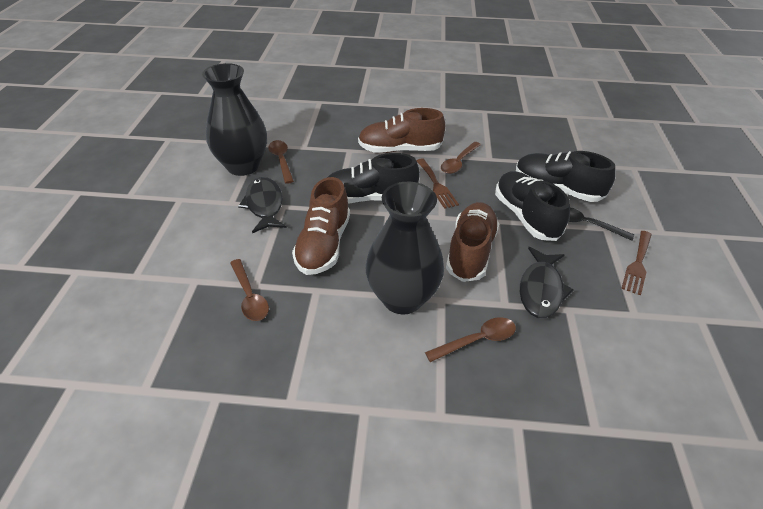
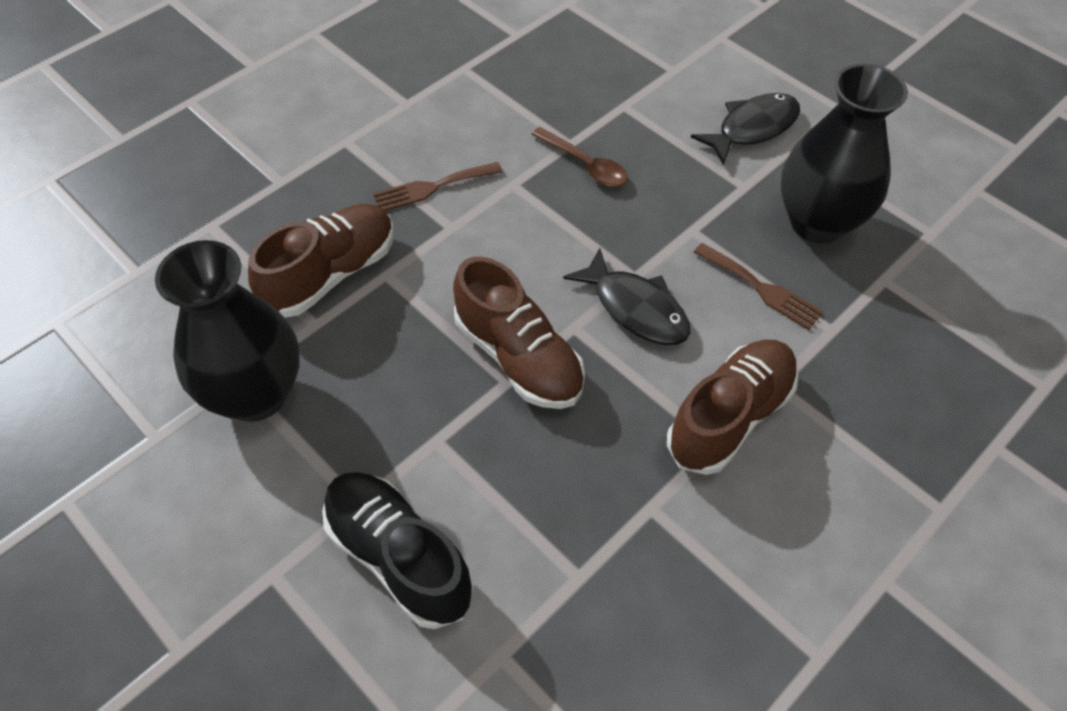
black shoe: [328,153,420,204] [495,171,570,241] [516,151,615,202] = 3 -> [322,472,474,629] = 1
black spoon: [568,207,634,241] = 1 -> none = 0
brown spoon: [230,259,269,321] [268,140,294,184] [425,317,516,362] [441,142,481,174] = 4 -> [531,127,628,187] = 1

